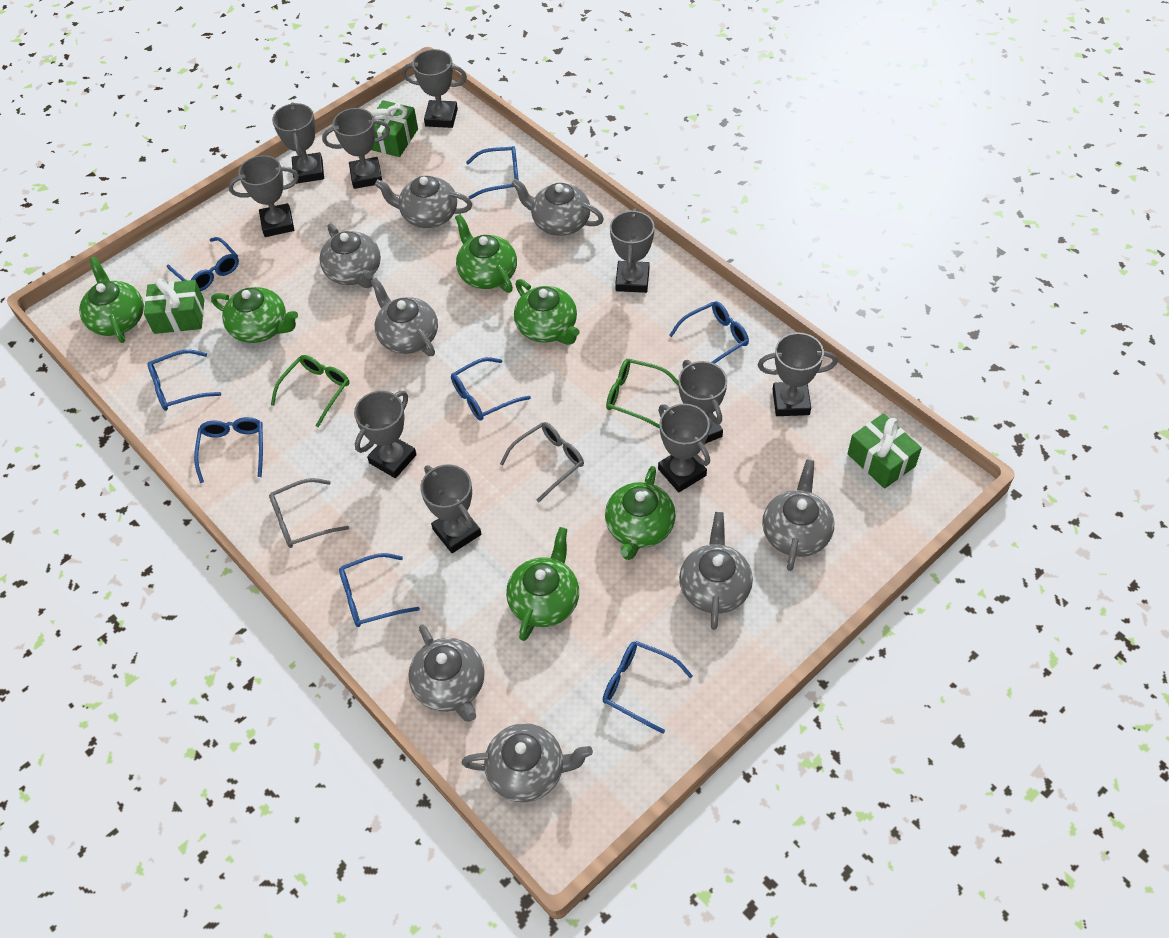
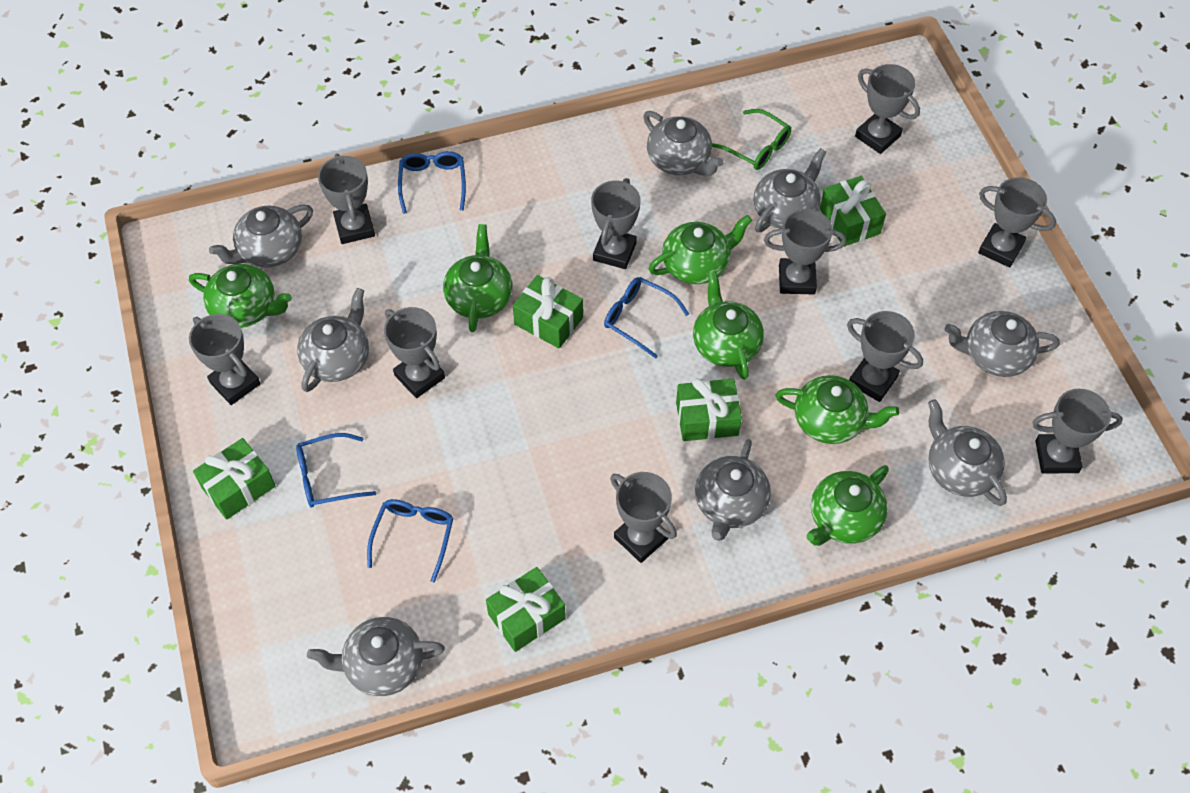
blue glasses: [148,350,221,411] [167,237,239,291] [194,417,263,483] [339,553,420,627] [451,357,531,421] [466,146,519,199] [603,641,693,734] [669,301,749,364] = 8 -> [296,433,376,508] [367,499,453,582] [398,151,466,214] [604,277,689,359] = 4
green gift: [144,278,204,334] [370,100,418,157] [847,413,922,489] = 3 -> [193,438,275,520] [486,567,566,652] [513,275,583,349] [676,378,742,441] [820,176,886,247] = 5
green glasses: [271,355,350,427] [606,359,678,428] = 2 -> [712,109,791,170] = 1
grey glasses: [269,478,349,548] [500,422,584,502] = 2 -> none = 0

